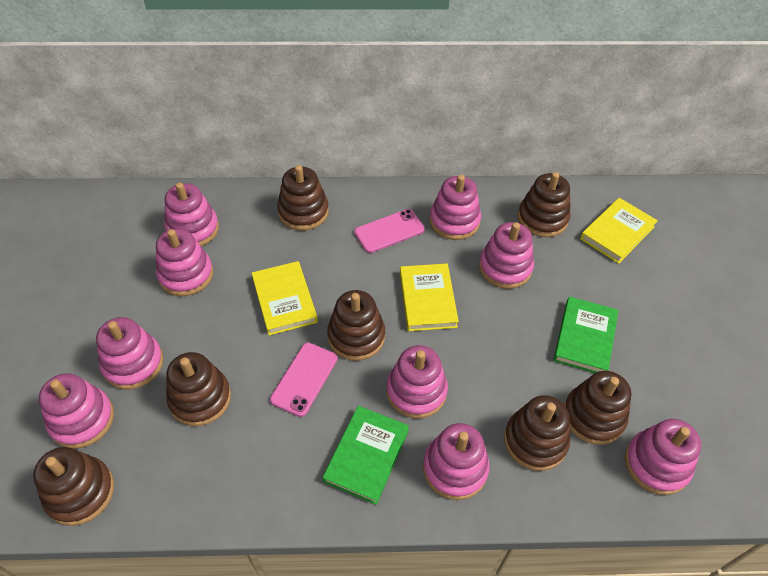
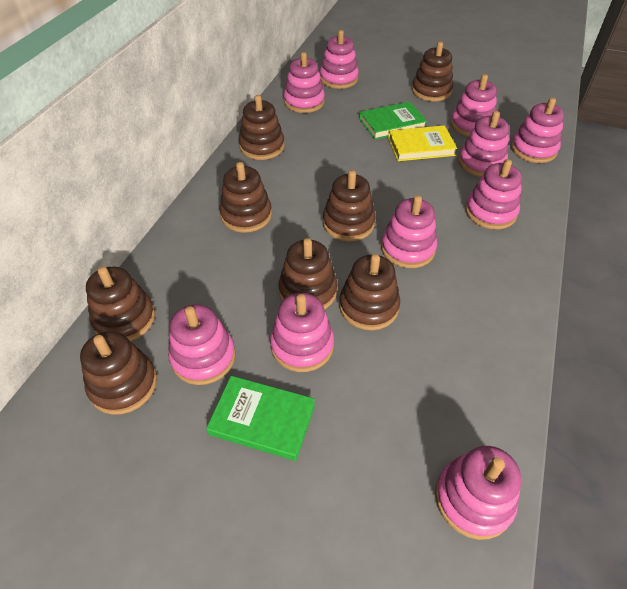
brown stacking toy: [33,447,114,526] [166,352,231,426] [277,165,329,230] [327,290,385,361] [504,395,570,471] [518,172,570,237] [564,371,631,445] = 7 -> [80,331,157,415] [86,267,155,341] [219,162,272,233] [239,95,285,160] [278,238,337,310] [323,170,376,241] [339,254,400,330] [412,41,453,101] = 8
pink phone: [270,343,338,417] [354,209,425,253] = 2 -> none = 0
pink stacking toy: [39,373,114,449] [96,317,163,390] [156,229,213,296] [164,183,219,246] [386,345,448,419] [423,423,490,500] [430,175,481,240] [479,222,534,289] [625,419,701,495] = 9 -> [168,304,235,385] [270,293,334,372] [284,52,325,113] [320,30,359,89] [381,195,437,268] [435,446,521,540] [451,74,497,137] [458,111,509,177] [465,159,522,229] [511,98,564,163] = 10
yellow book: [252,261,318,335] [400,263,459,331] [580,198,658,264] = 3 -> [388,125,457,161] = 1

